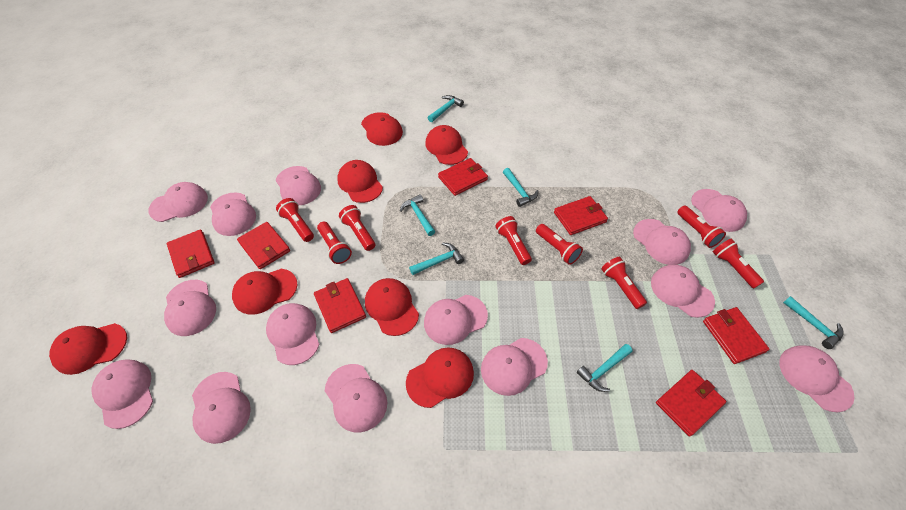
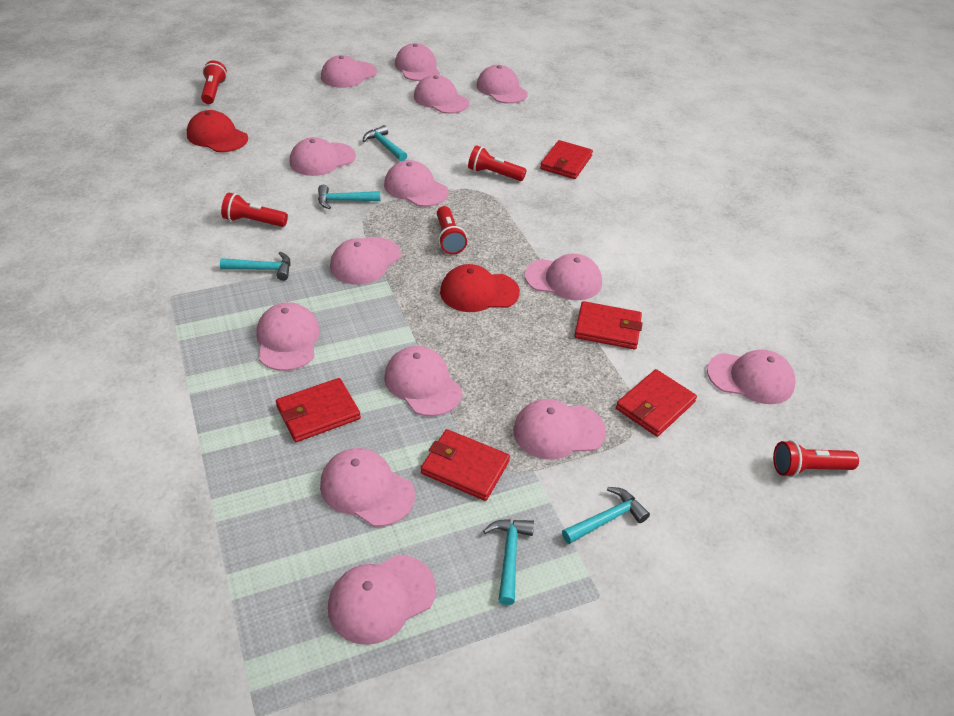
red cap: [49,323,127,375] [232,269,298,315] [337,160,383,203] [361,112,403,146] [365,278,419,336] [406,347,474,408] [425,125,468,165] = 7 -> [187,110,248,152] [440,264,520,312] = 2
red flashlight: [276,198,314,242] [317,222,352,264] [339,205,375,251] [495,216,532,265] [536,224,583,265] [601,257,647,309] [677,206,726,248] [713,238,764,288] = 8 -> [201,60,227,104] [221,193,288,227] [437,206,467,254] [468,145,527,181] [773,440,859,477] = 5
red wallet: [167,229,215,278] [237,222,290,269] [314,278,366,333] [438,158,488,196] [554,196,608,235] [656,370,726,437] [703,307,769,364] = 7 -> [276,378,361,442] [421,429,510,501] [540,140,593,179] [574,301,643,349] [616,369,697,437] = 5
turquoise hammer: [400,194,436,236] [409,242,464,275] [428,95,464,122] [503,168,538,207] [577,344,633,392] [783,296,844,349] = 6 -> [220,252,290,281] [318,185,380,209] [363,125,407,161] [483,519,534,605] [562,487,650,544] = 5

